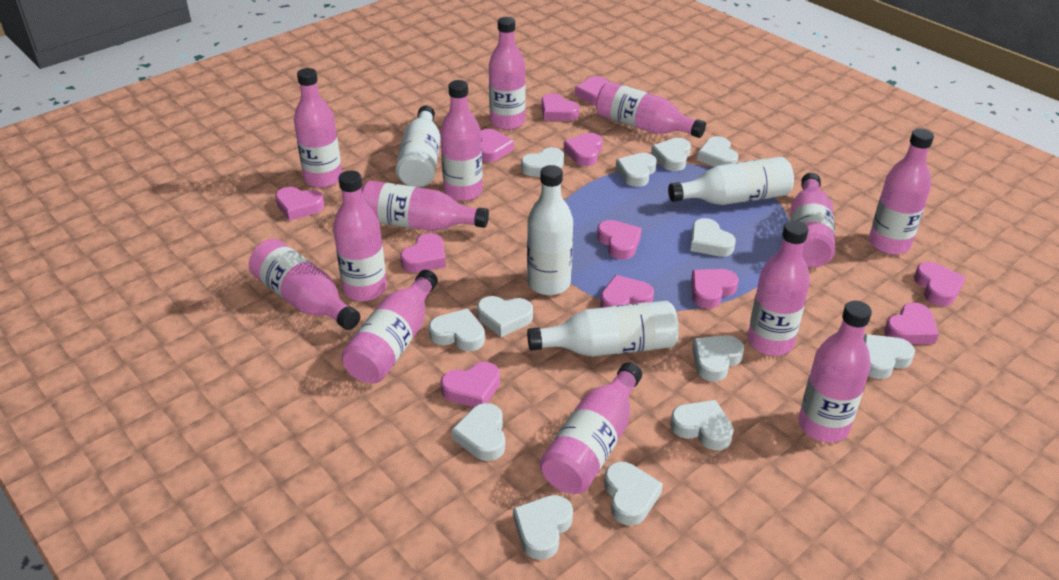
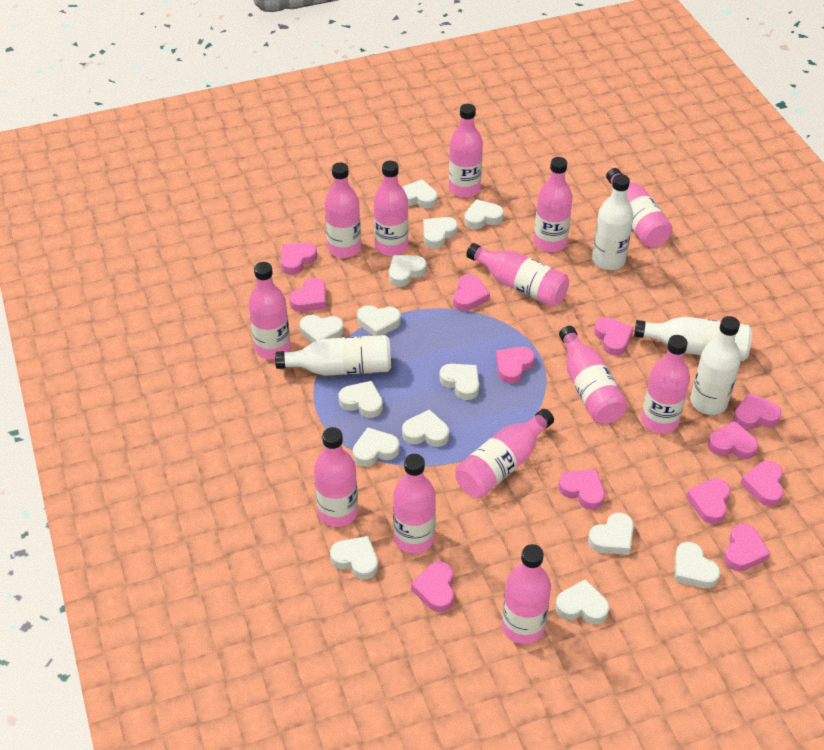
white heart: [429,308,485,351] [451,403,505,461] [477,296,533,337] [513,495,573,560] [521,147,564,177] [604,462,663,525] [616,153,657,187] [651,138,691,171] [670,400,734,451] [690,218,736,257] [692,335,744,382] [697,136,738,167] [863,334,915,379] = 13 -> [300,315,344,343] [330,536,378,580] [338,381,383,418] [353,427,400,467] [357,305,401,336] [389,255,427,287] [402,179,437,208] [402,409,449,447] [423,217,458,248] [439,364,479,400] [464,199,504,229] [555,579,609,624] [588,513,634,555] [675,542,720,588] = 14

